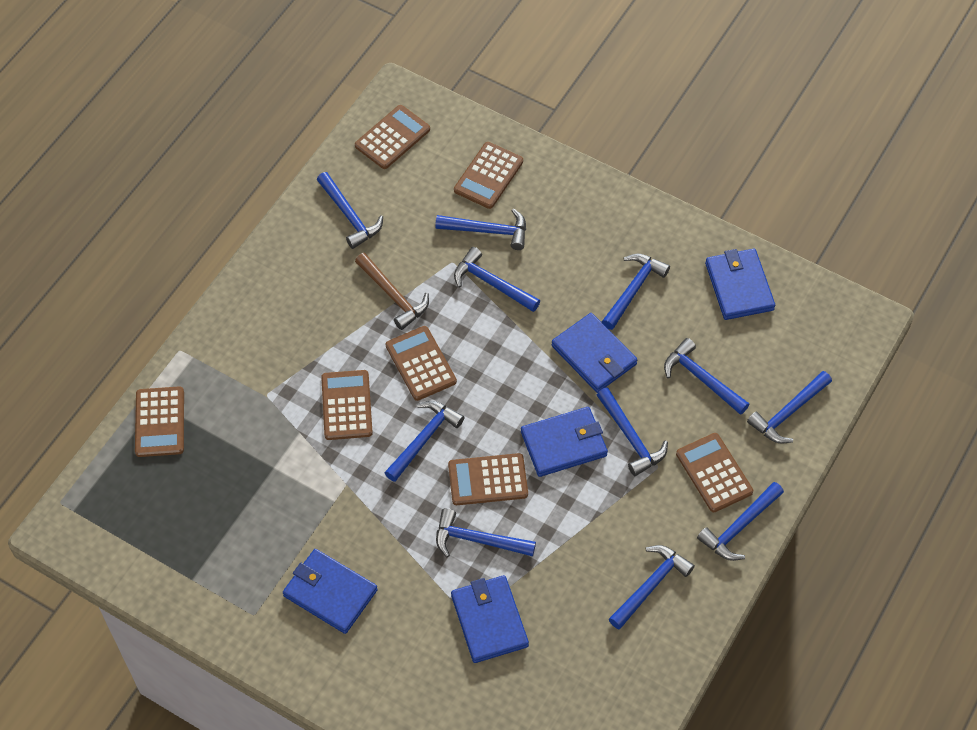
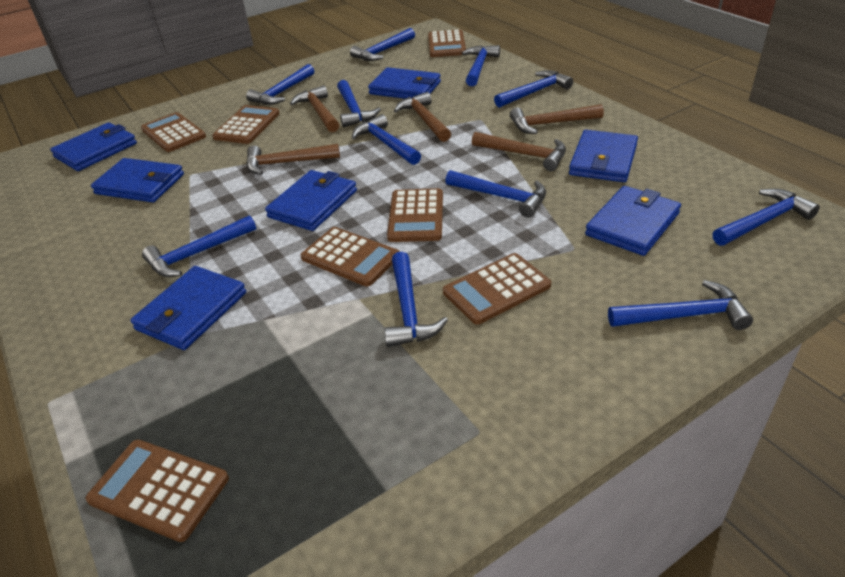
blue wallet: [283,549,378,634] [451,575,529,663] [521,407,608,477] [551,313,637,393] [705,249,775,320] = 5 -> [50,122,137,171] [91,158,184,202] [130,266,246,350] [265,170,357,231] [368,67,441,99] [569,130,638,182] [585,186,681,256] = 7
brown hammer: [355,253,429,330] = 1 -> [246,144,340,175] [290,85,339,132] [394,92,451,142] [472,132,566,171] [510,104,604,134] = 5

